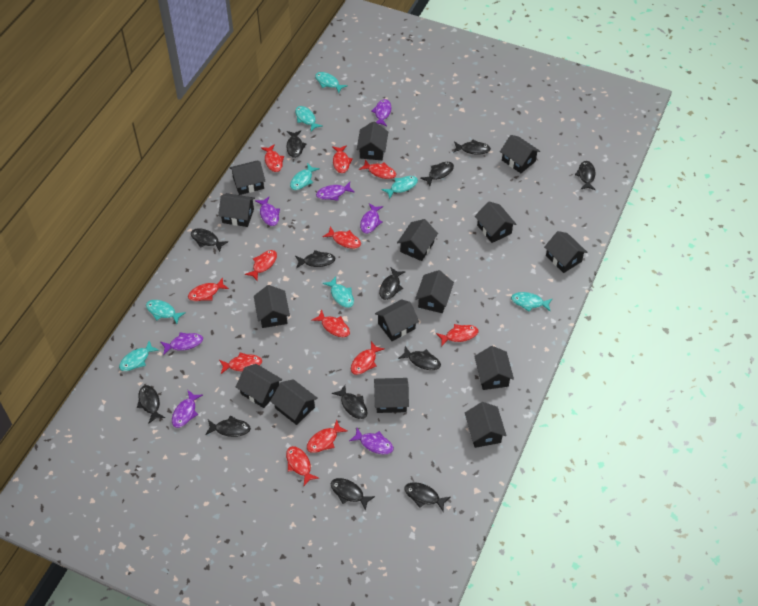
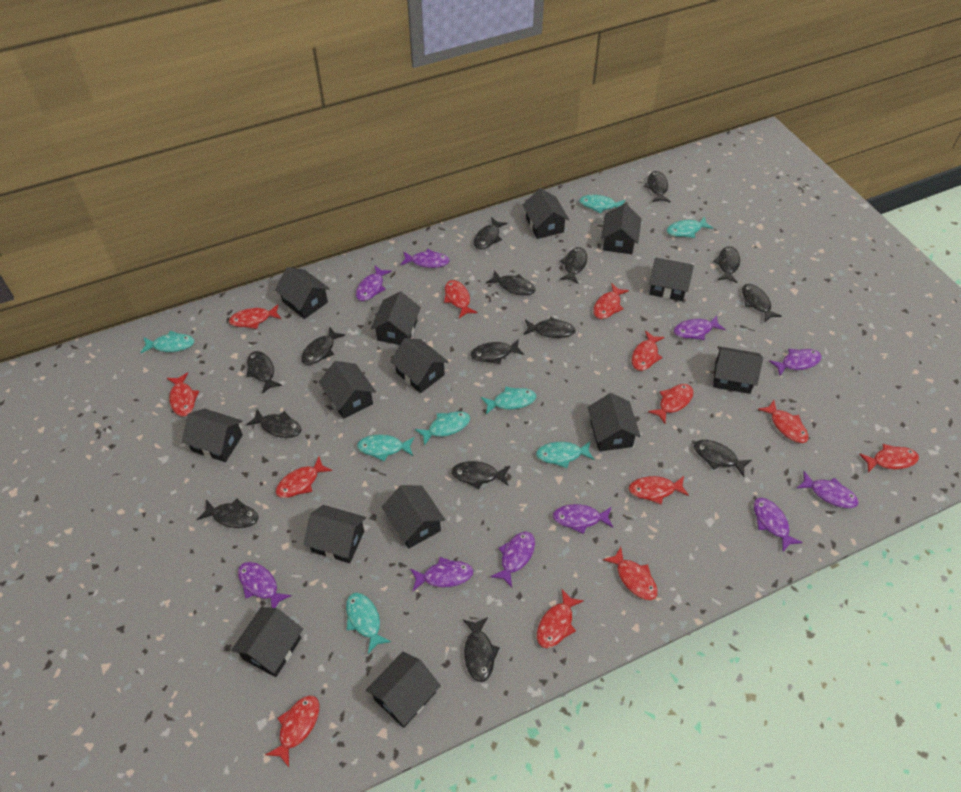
black fish: [137,385,165,424] [191,228,228,252] [205,415,251,437] [287,130,306,158] [295,250,336,268] [331,478,375,511] [332,385,368,419] [379,268,405,300] [398,346,441,370] [404,482,450,512] [420,162,454,186] [453,140,491,155] [575,161,596,190] = 13 -> [197,499,258,528] [246,351,282,394] [246,409,302,438] [301,326,345,365] [451,461,510,490] [463,617,500,682] [471,339,524,364] [474,217,508,249] [486,270,536,295] [523,317,576,338] [560,247,587,284] [644,171,670,202] [694,440,752,477] [713,246,740,283] [742,284,782,322] = 15
black house: [218,193,255,227] [230,160,265,195] [236,364,282,408] [254,285,290,328] [270,379,318,425] [357,121,388,160] [374,378,409,413] [375,299,419,341] [397,219,438,261] [415,270,454,313] [465,402,507,448] [474,346,514,390] [475,202,517,243] [500,135,540,173] [544,231,587,273] = 15 -> [182,408,243,462] [231,607,303,677] [275,267,330,319] [304,505,366,563] [319,361,376,419] [366,652,441,728] [371,292,421,345] [382,485,445,549] [390,338,448,393] [523,188,569,239] [587,393,641,451] [601,204,642,254] [649,258,694,301] [713,346,763,394] = 14
purple fish: [161,332,203,355] [172,390,203,428] [255,197,280,226] [316,182,355,201] [349,428,394,454] [360,203,383,234] [371,99,392,126] = 7 -> [238,562,292,608] [356,266,392,301] [400,249,450,268] [410,557,474,591] [490,531,535,588] [553,504,613,534] [674,315,726,340] [753,498,803,551] [769,349,822,376] [797,471,858,508] = 10
red fish: [188,277,229,301] [219,352,262,374] [245,250,277,281] [261,144,284,172] [286,446,319,486] [307,420,347,453] [312,310,350,337] [323,227,361,249] [332,145,353,173] [351,341,384,375] [359,159,396,179] [436,324,479,347] = 12 -> [167,372,199,416] [229,304,281,329] [265,695,319,767] [276,457,332,498] [444,280,478,318] [537,589,584,648] [593,283,629,319] [603,547,658,600] [629,476,689,504] [632,331,665,371] [648,384,694,424] [758,400,809,443] [859,444,919,473] = 13

